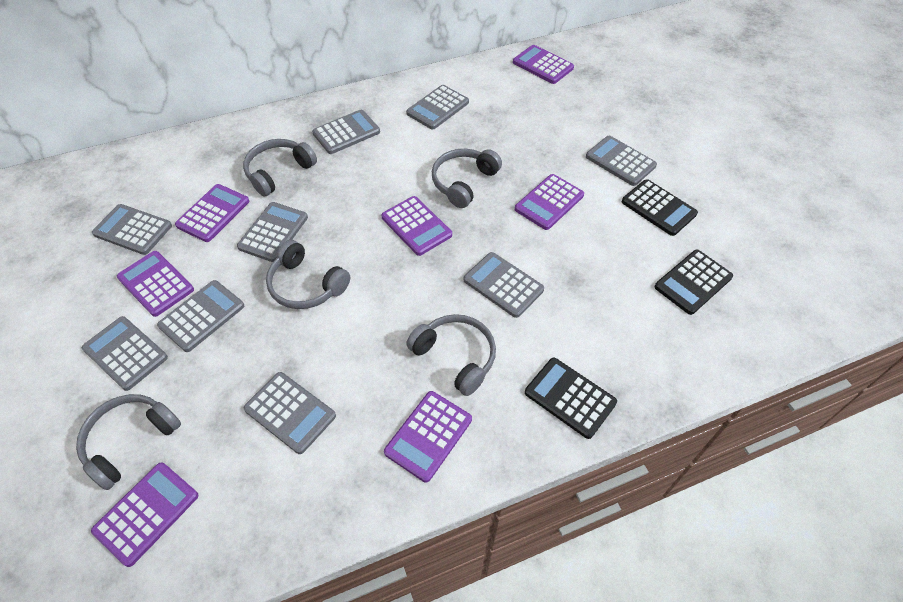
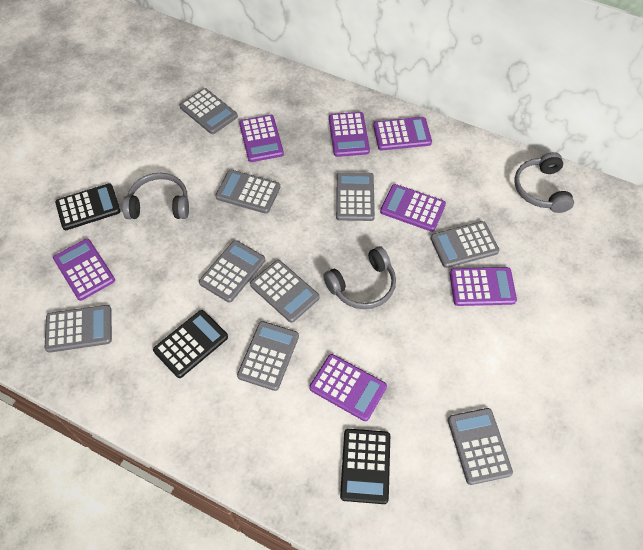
grey headphones: [76,394,181,490] [243,139,317,196] [266,240,350,309] [406,314,496,396] [432,149,502,208] = 5 -> [122,173,189,219] [323,246,396,309] [514,152,574,213] = 3

